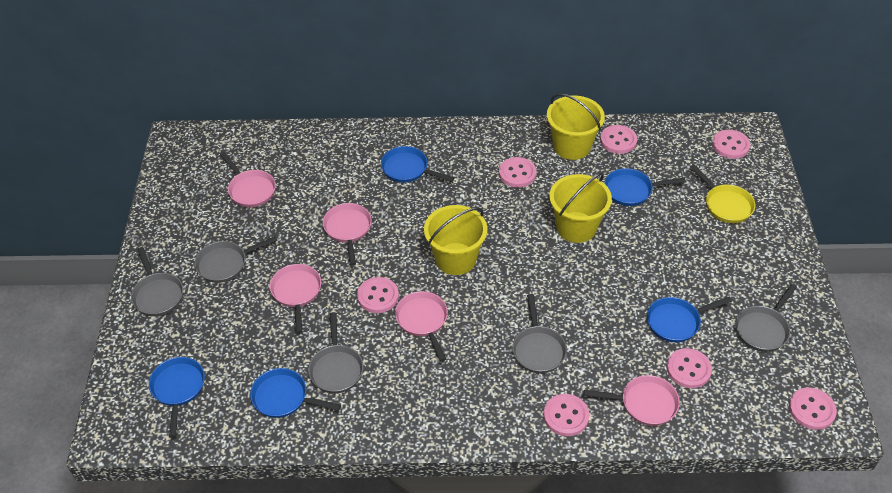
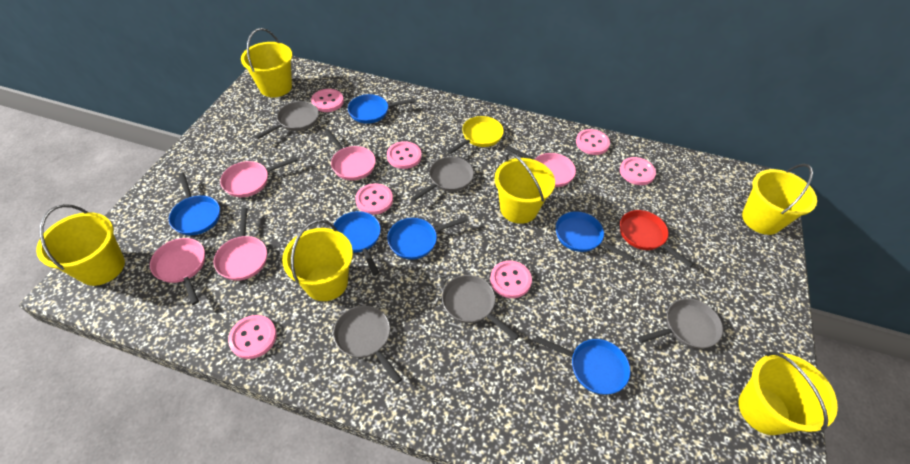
blue pan: [149,357,205,438] [250,368,341,418] [381,146,454,183] [604,168,686,206] [647,297,732,342] = 5 -> [169,173,220,235] [333,211,381,275] [348,94,416,124] [387,216,468,259] [535,336,631,395] [556,211,634,261] = 6
red pan: none = 0 -> [620,210,694,268] = 1
yellow bucket: [424,205,488,275] [547,93,605,160] [549,173,612,243] = 3 -> [36,204,125,286] [241,28,292,97] [282,220,353,301] [494,152,555,224] [738,351,838,435] [742,164,817,235] = 6

